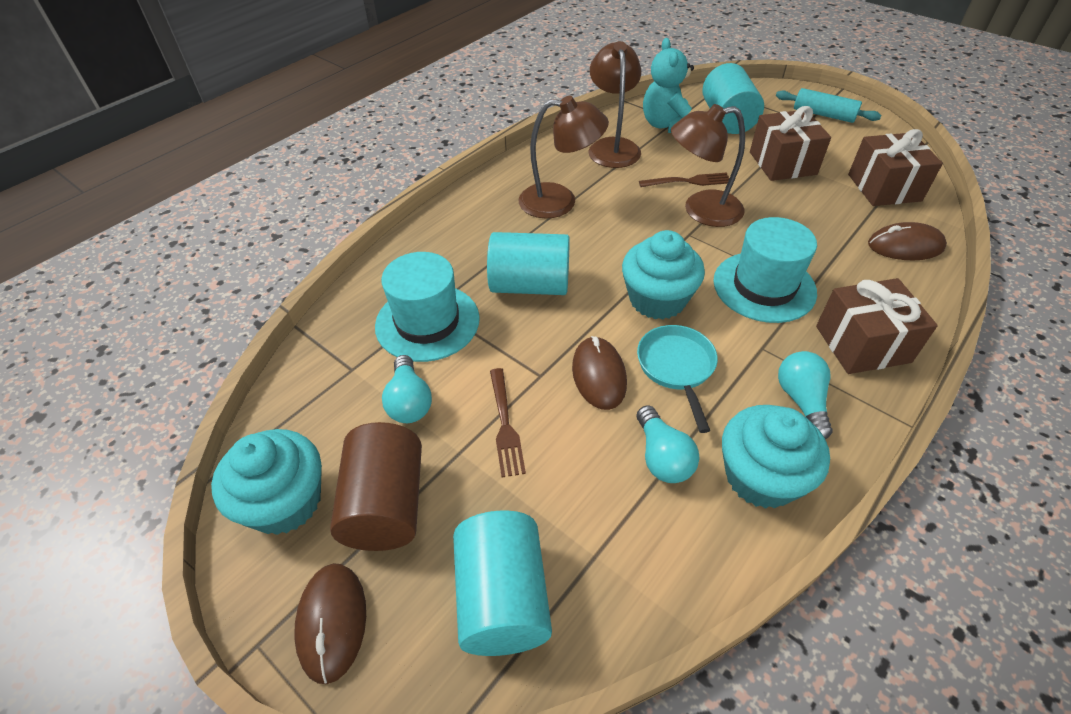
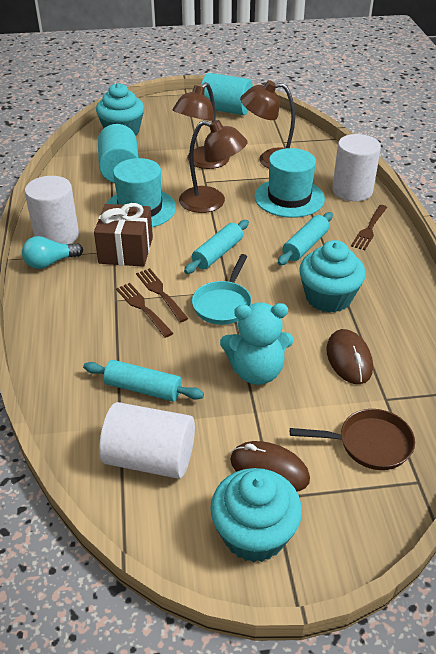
brown cylinder: [330,422,422,551] = 1 -> none = 0
brown fork: [490,368,526,477] [639,173,729,187] = 2 -> [116,283,173,338] [136,268,188,322] [351,205,387,250] = 3
brown gift: [750,106,831,181] [816,278,938,374] [848,129,943,206] = 3 -> [94,203,153,267] = 1
brown mouse: [294,563,366,684] [572,336,627,410] [868,222,947,261] = 3 -> [230,441,310,492] [326,329,373,384] = 2
brown pan: none = 0 -> [290,409,415,470] = 1
turquoise cylinder: [453,510,552,656] [487,232,570,295] [702,63,764,134] = 3 -> [98,124,139,183] [201,73,253,115] = 2
turquoise light bulb: [382,355,432,423] [637,405,699,483] [778,351,833,439] = 3 -> [22,236,83,269] = 1
turquoise rolling pin: [776,88,882,123] = 1 -> [83,360,204,401] [184,220,249,274] [278,212,333,265] = 3
white cylinder: none = 0 -> [25,176,79,244] [99,402,195,479] [332,134,381,201] = 3

